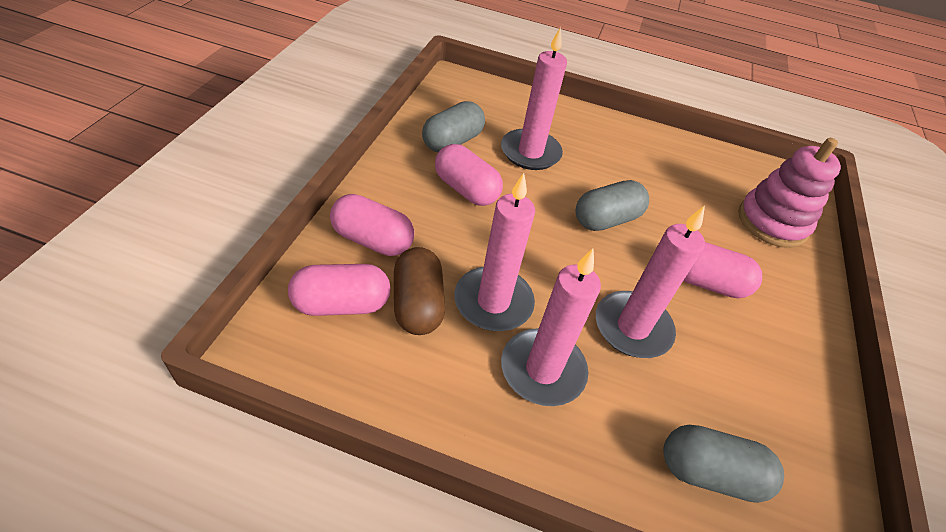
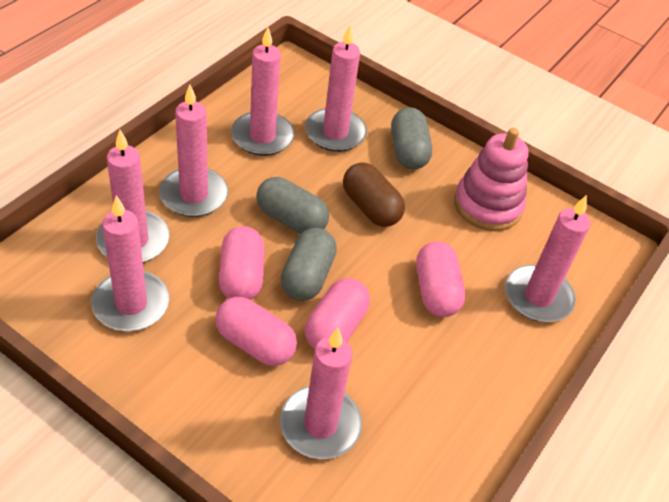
pink candle: [454,173,535,331] [501,27,567,170] [501,249,601,406] [596,205,705,358] = 4 -> [91,195,170,331] [96,130,170,263] [159,85,228,217] [231,27,294,156] [280,328,362,459] [305,25,367,152] [505,195,590,322] = 7

